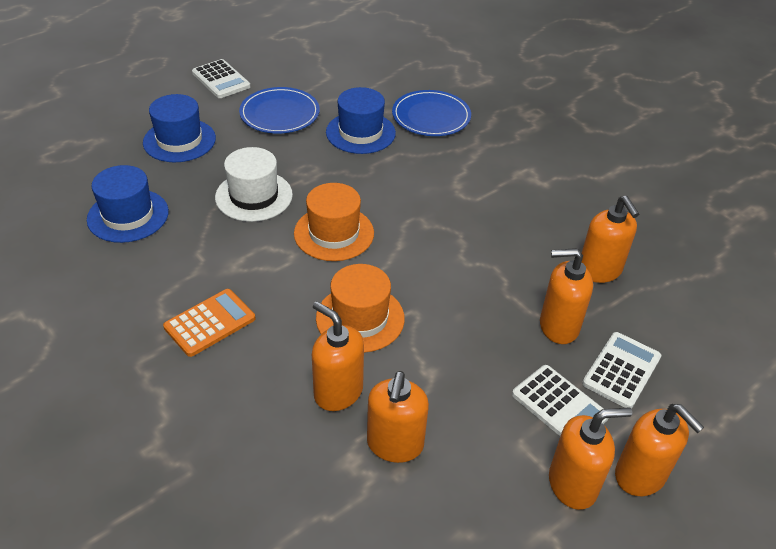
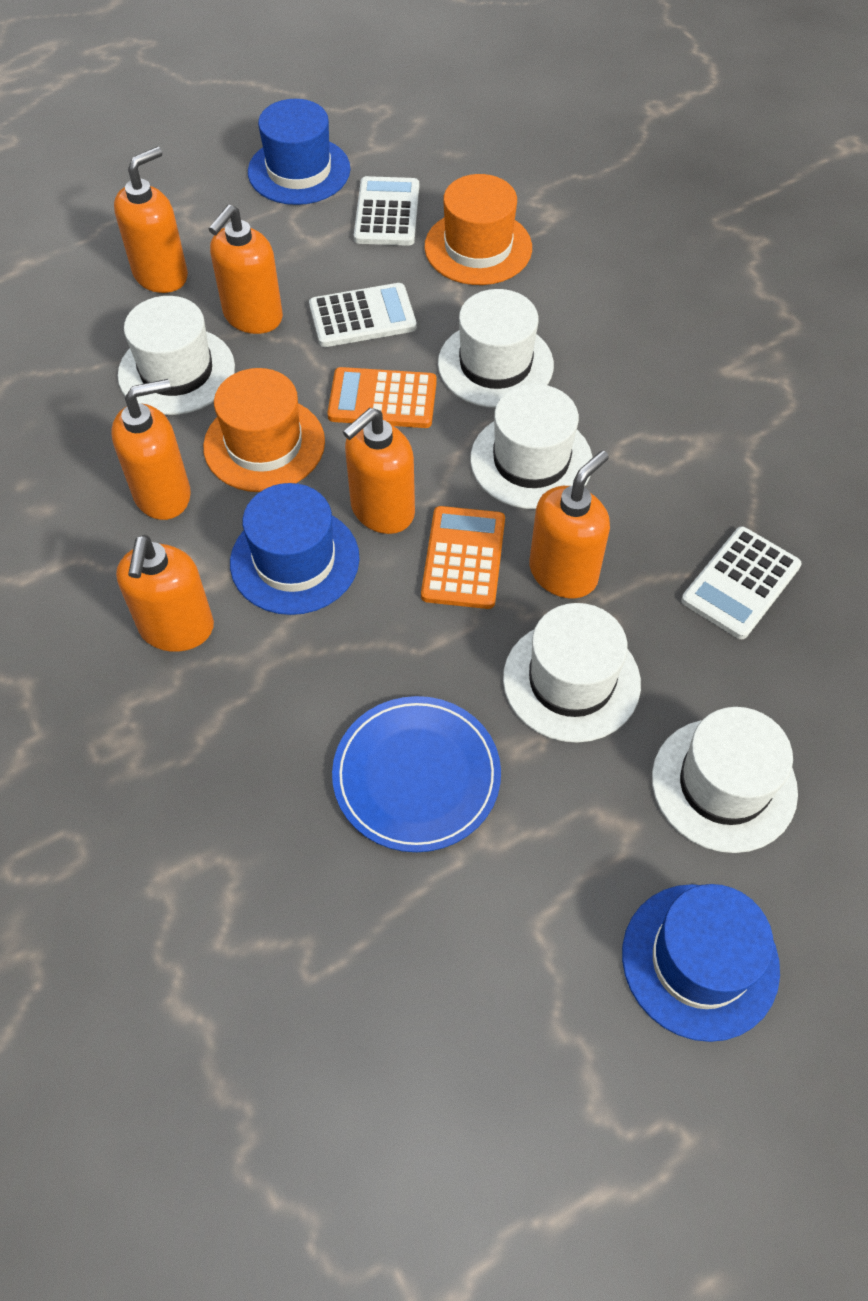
blue plate: [239,87,320,134] [392,90,471,136] = 2 -> [332,696,501,852] = 1
orange calculator: [163,289,255,357] = 1 -> [327,367,437,428] [421,506,505,609] = 2
white hat: [215,147,293,222] = 1 -> [118,296,235,415] [438,289,554,408] [470,384,593,509] [503,603,641,743] [652,707,798,853] = 5

